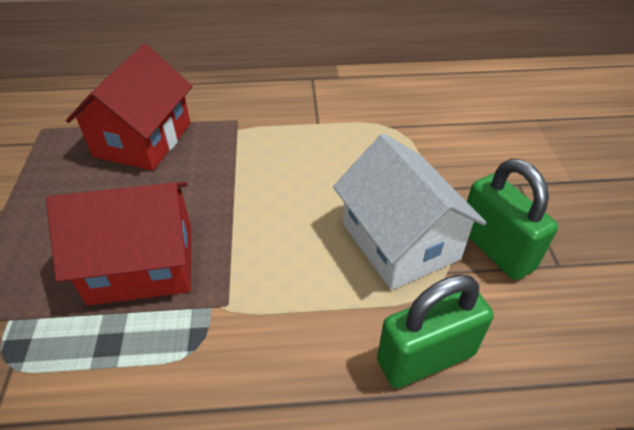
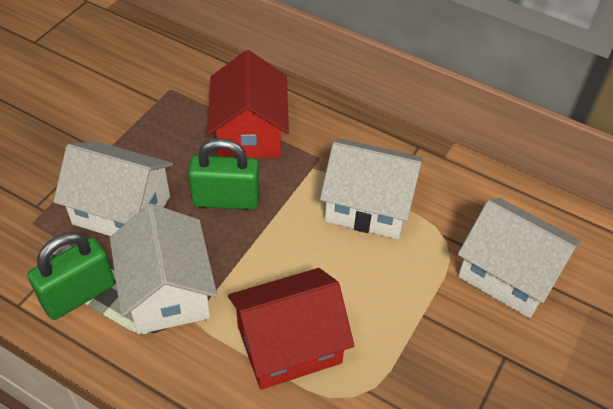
white house: [333,134,486,290] = 1 -> [53,141,173,236] [110,203,217,334] [320,139,423,239] [458,198,581,318] = 4

